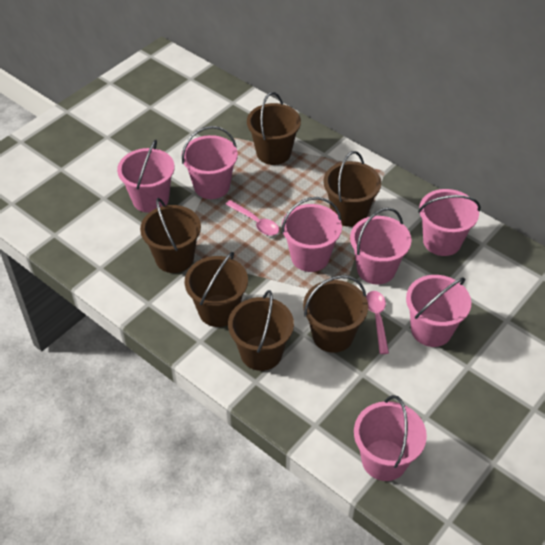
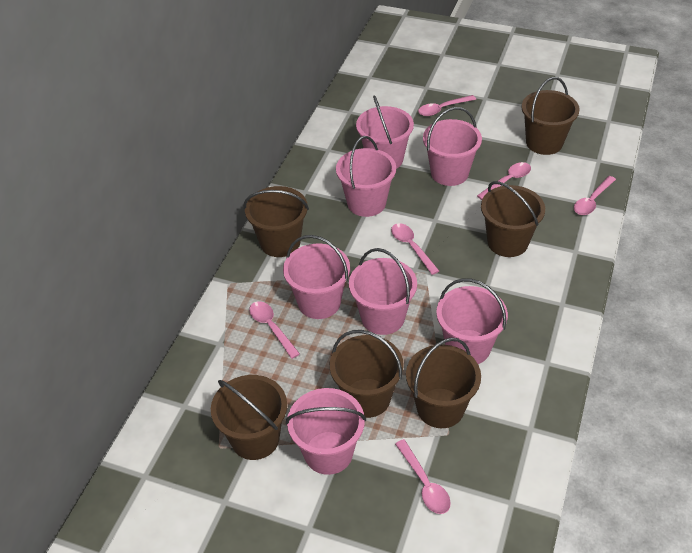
pink spoon: [225,200,279,236] [366,291,389,354] = 2 -> [249,301,300,359] [391,223,439,275] [395,439,451,514] [418,95,476,116] [477,162,531,200] [574,176,616,215] = 6

